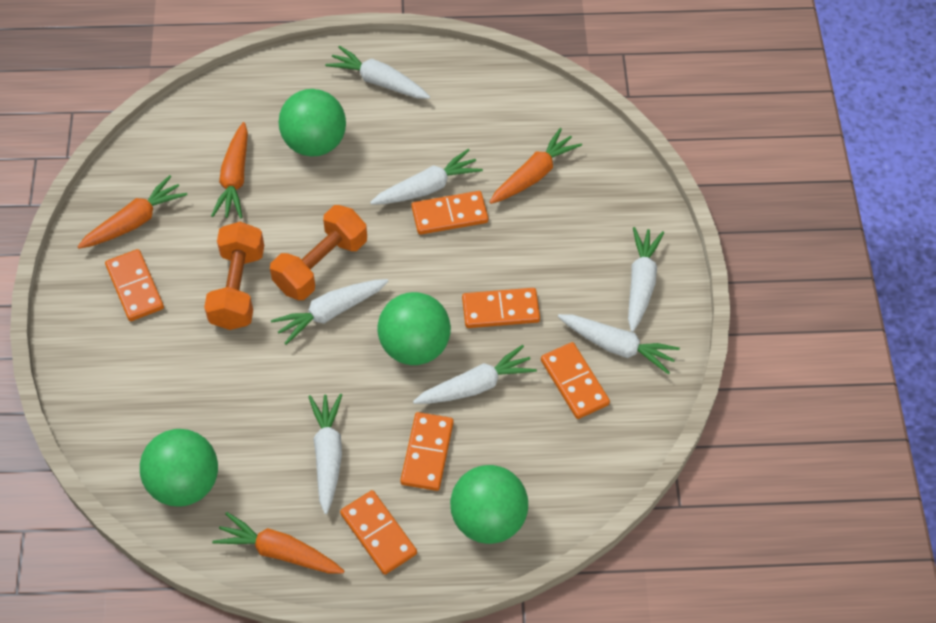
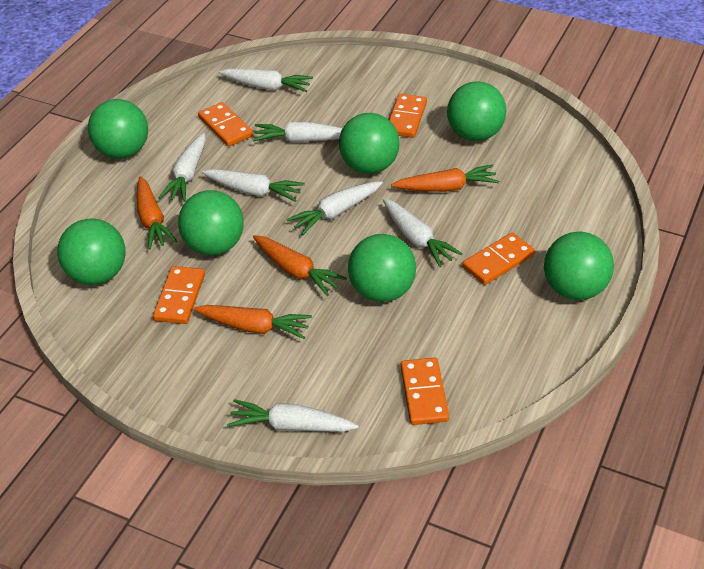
green ball: [140,429,218,507] [279,89,346,156] [378,292,451,365] [450,465,528,544] = 4 -> [57,219,126,285] [88,99,148,159] [178,190,244,255] [339,113,399,174] [348,234,416,302] [447,81,506,141] [544,232,614,300] = 7
orange domino: [105,249,164,321] [340,490,417,575] [400,412,454,491] [411,191,488,235] [462,288,540,328] [541,342,610,419] = 6 -> [153,266,205,324] [198,102,253,147] [389,94,427,138] [400,358,449,425] [462,232,535,285] = 5
orange dumbbell: [204,222,264,330] [270,205,367,300] = 2 -> none = 0

